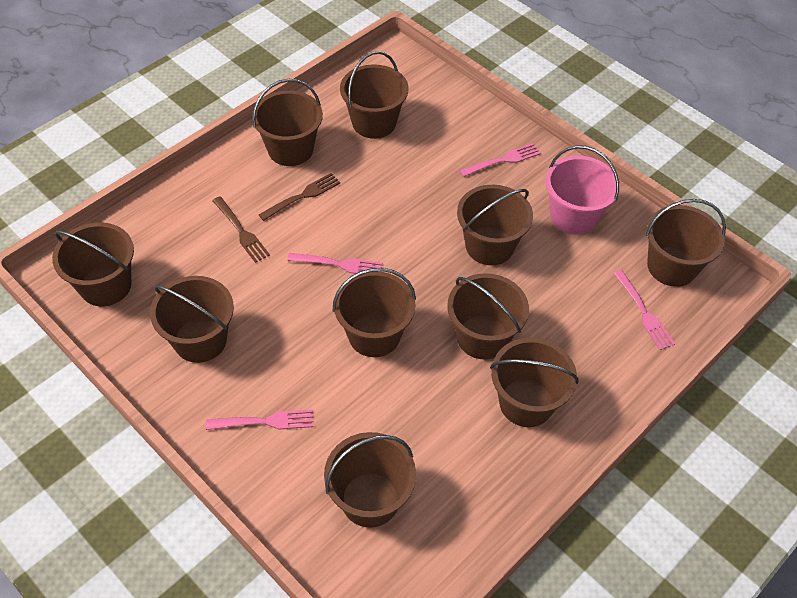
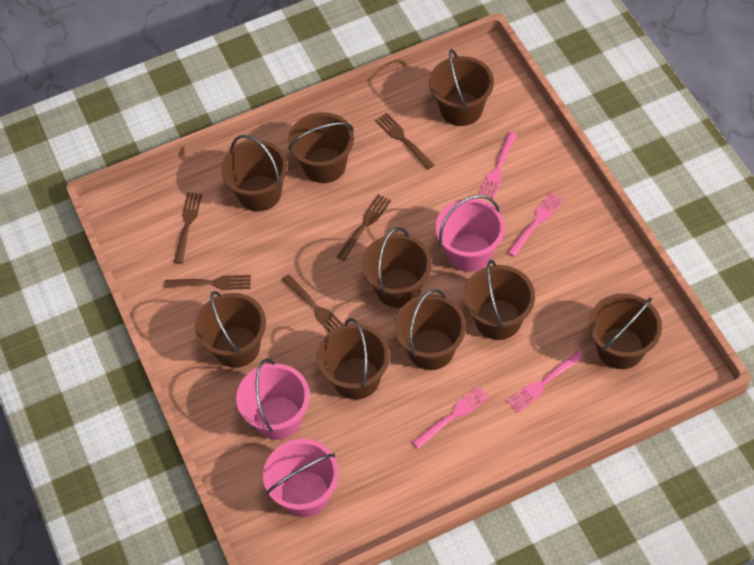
brown bucket: [52,222,134,306] [150,276,234,363] [252,79,323,166] [324,432,416,528] [333,268,416,357] [340,51,409,139] [447,273,529,359] [457,185,533,265] [490,338,579,427] [646,199,726,287] = 10 -> [195,291,266,368] [221,135,288,212] [288,112,354,183] [317,318,390,400] [362,227,432,308] [394,289,466,370] [429,49,494,126] [464,260,535,340] [589,293,662,369] = 9
brown fork: [212,197,270,263] [259,173,340,221] = 2 -> [164,275,251,290] [174,192,202,264] [282,274,343,333] [337,194,391,261] [375,113,434,170] = 5
pink bucket: [545,145,620,235] = 1 -> [236,359,310,440] [263,439,339,517] [435,195,505,272] = 3

